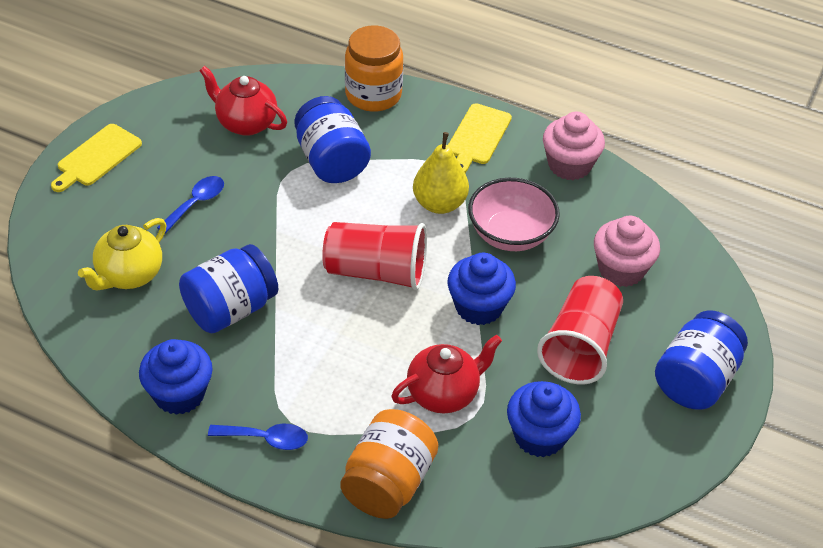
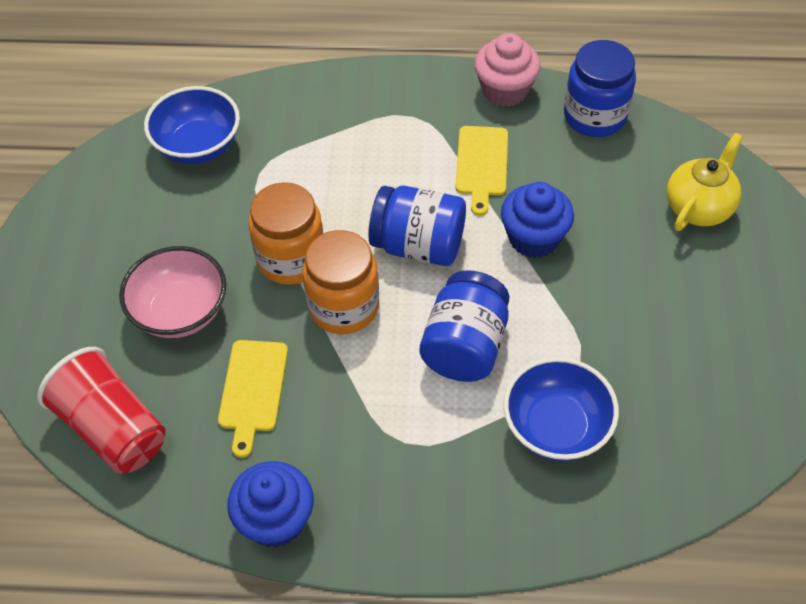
blue bowl: none = 0 -> [144,86,240,164] [503,357,619,461] = 2
blue cupcake: [139,339,213,415] [448,253,516,325] [507,381,581,457] = 3 -> [227,461,314,548] [501,182,574,258] = 2
blue spoon: [157,176,224,233] [208,424,308,450] = 2 -> none = 0
pink cupcake: [543,112,605,180] [594,216,660,287] = 2 -> [474,33,541,107] = 1
red cup: [322,222,427,291] [537,276,623,384] = 2 -> [37,347,166,474] = 1
red teapot: [199,66,287,136] [391,335,502,413] = 2 -> none = 0
yellow pear: [413,132,469,214] = 1 -> none = 0

